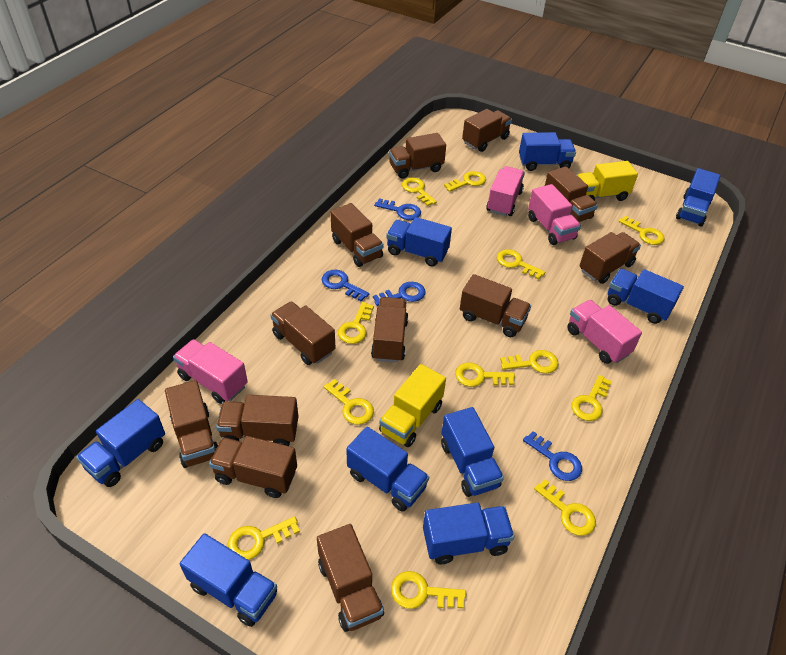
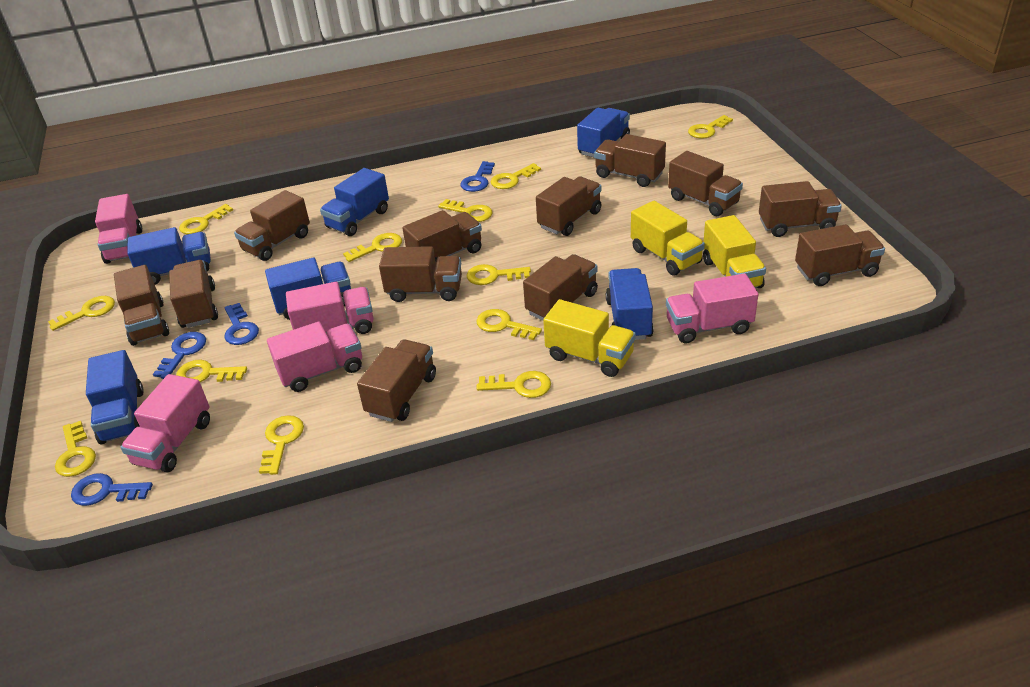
blue truck: [76,399,165,487] [180,533,277,627] [346,427,429,512] [386,217,452,267] [423,503,514,564] [441,407,504,497] [519,132,576,171] [608,269,684,324] [676,168,721,227] = 9 -> [86,350,144,445] [127,227,211,285] [265,257,351,320] [320,168,389,236] [577,108,630,157] [606,268,654,340] = 6
pink truck: [173,339,248,404] [486,166,525,216] [528,184,581,245] [567,300,642,364] = 4 -> [95,194,142,264] [121,374,210,473] [267,322,362,392] [286,282,374,334] [666,274,758,343] = 5
yellow truck: [379,364,446,447] [577,161,638,201] = 2 -> [543,299,636,377] [631,201,705,276] [703,215,766,288] = 3

